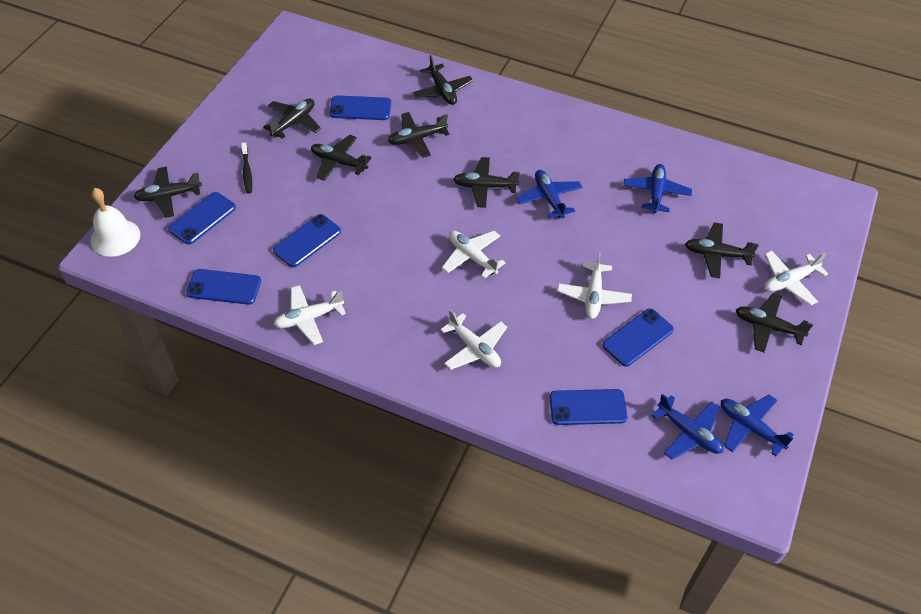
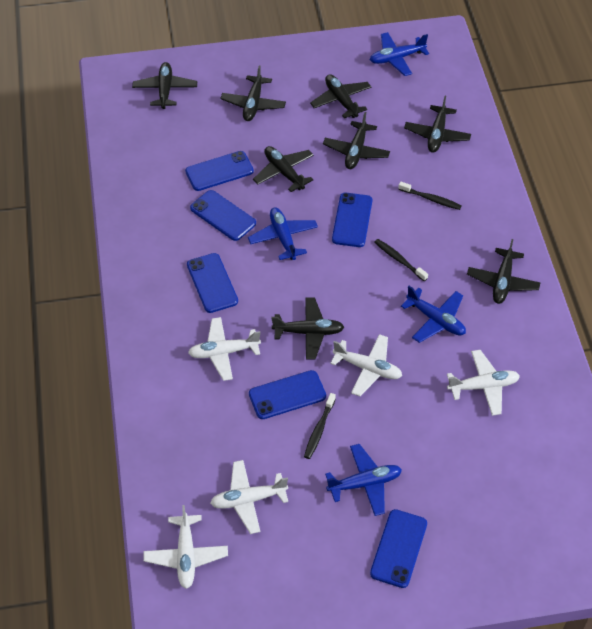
black toothbrush: [241,143,252,194] = 1 -> [304,393,336,459] [374,239,428,281] [398,182,462,210] = 3
white bell: [91,188,140,257] = 1 -> none = 0

